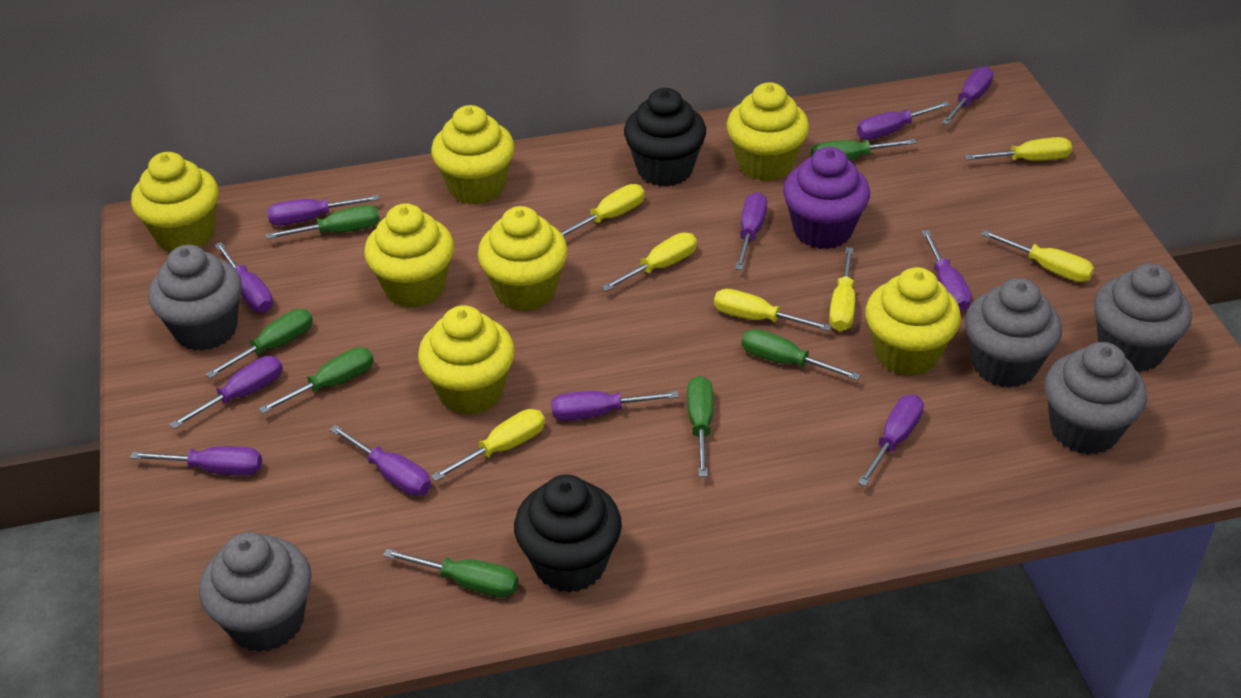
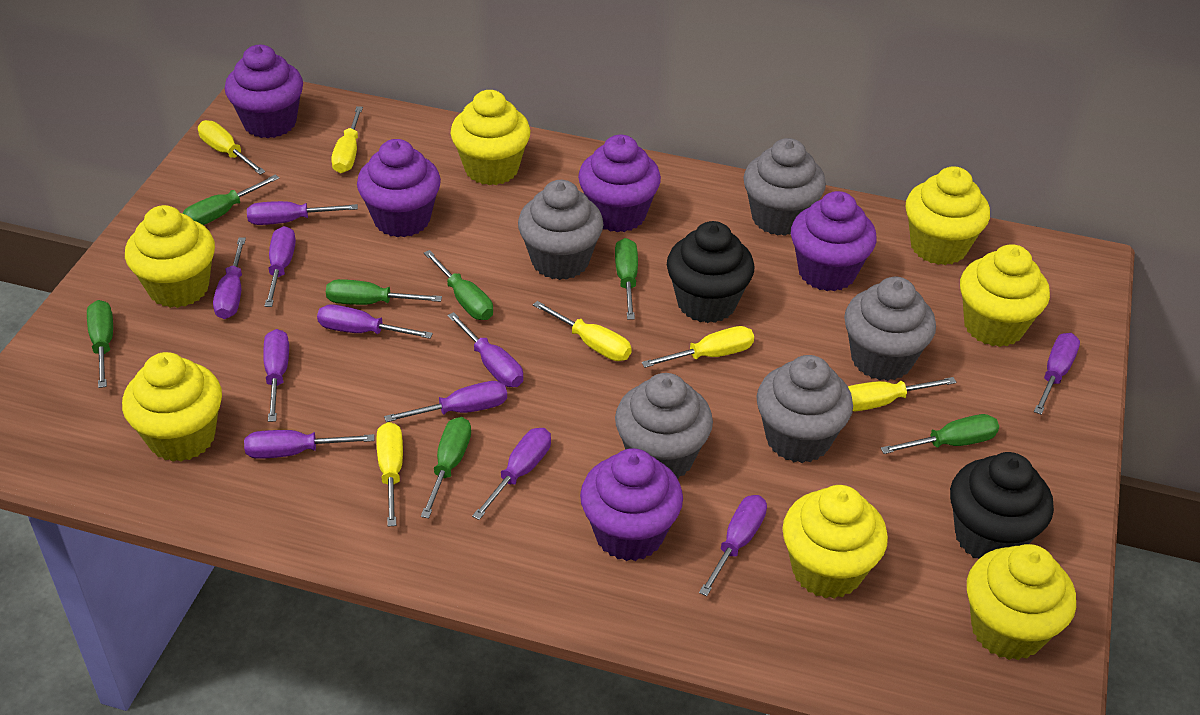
purple cupcake: [783,147,870,249] = 1 -> [225,45,303,139] [357,139,441,237] [578,134,661,232] [580,448,683,561] [791,191,877,291] = 5
yellow screwdriver: [431,409,545,481] [561,184,645,237] [601,233,697,291] [714,289,832,331] [829,247,855,331] [964,137,1072,161] [981,230,1094,282] = 7 -> [198,120,265,174] [331,106,363,173] [376,422,403,527] [533,301,632,361] [642,326,754,368] [848,377,956,411] = 6

